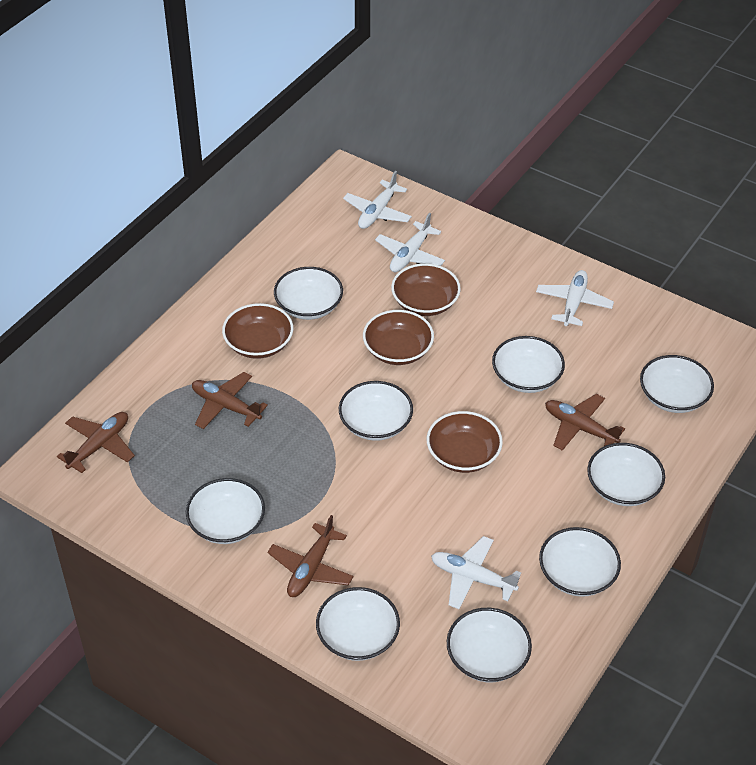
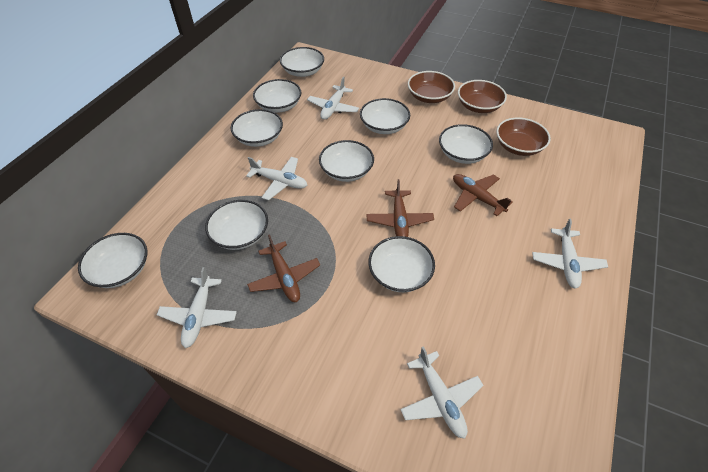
brown bowl: [222,303,293,359] [363,310,434,365] [391,263,461,316] [427,411,503,473] = 4 -> [408,71,455,103] [458,80,507,113] [496,118,551,156] = 3
brown plane: [57,412,135,473] [192,372,268,429] [268,515,354,597] [545,394,625,451] = 4 -> [247,234,320,302] [367,179,434,237] [453,174,513,216] = 3
white plane: [343,171,412,229] [375,212,445,272] [431,536,521,609] [536,270,614,326] = 4 -> [157,267,237,348] [246,157,307,200] [307,76,359,120] [400,346,484,439] [532,218,608,289] = 5

